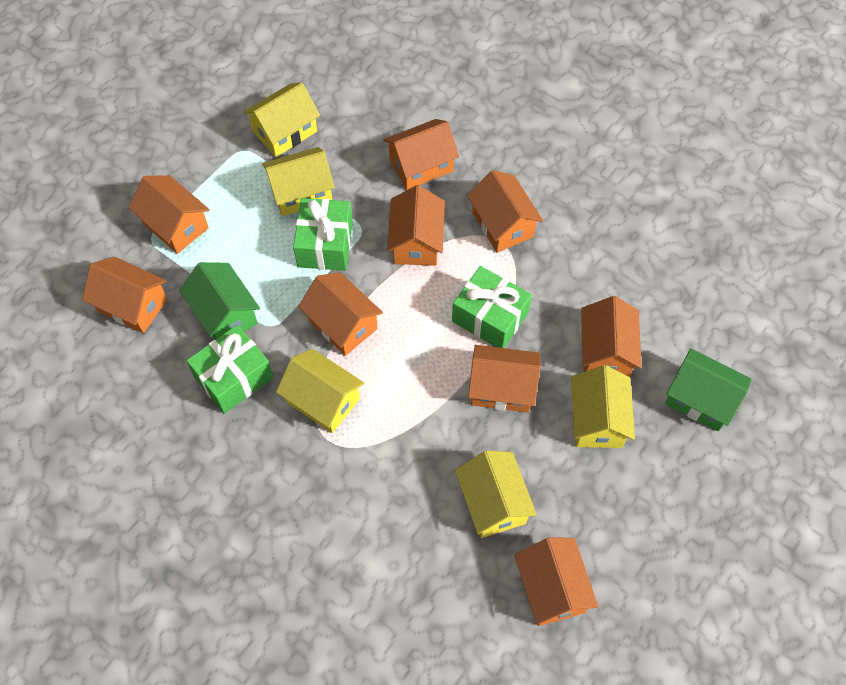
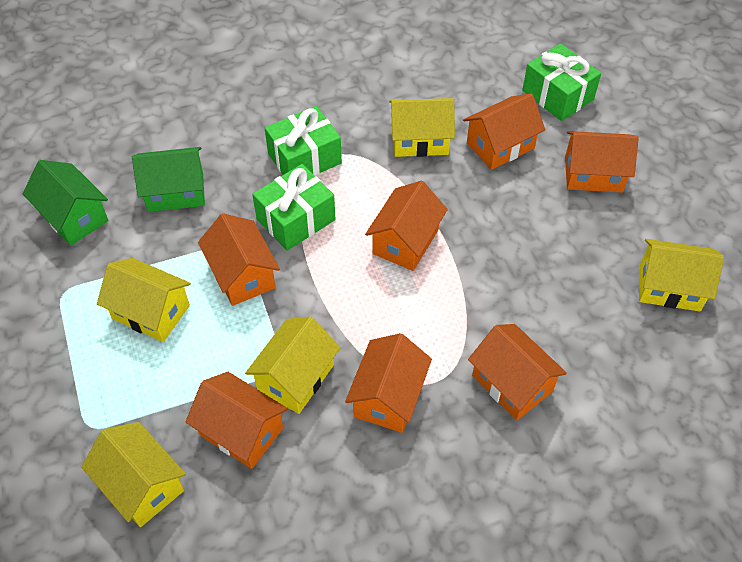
orange house: [82,256,167,333] [129,175,210,254] [298,273,383,356] [384,119,459,190] [387,185,445,266] [467,170,543,253] [468,345,541,413] [514,537,598,626] [581,296,642,377] = 9 -> [186,372,288,469] [198,213,280,306] [345,333,432,433] [365,181,448,271] [463,93,545,170] [468,324,567,420] [565,131,639,193] = 7

